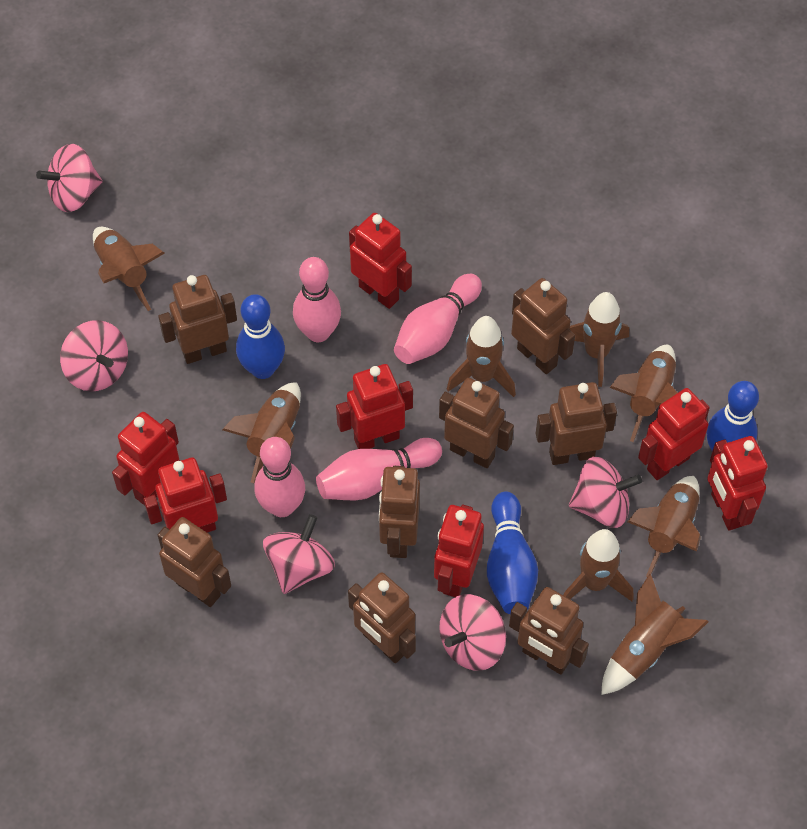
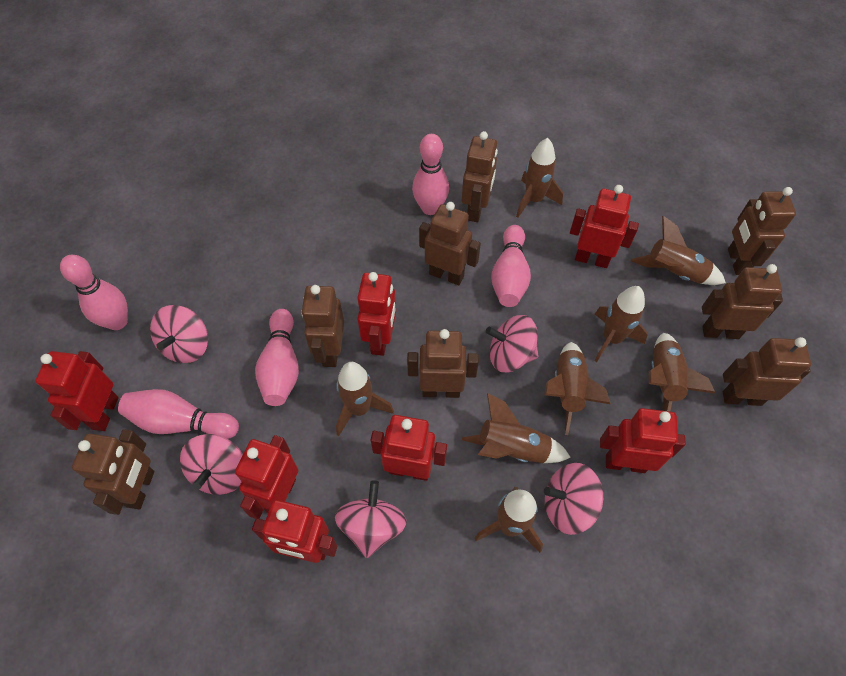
blue bowling pin: [236,294,285,379] [487,492,538,614] [707,381,759,451] = 3 -> none = 0
pink bowling pin: [254,437,305,517] [293,257,341,342] [316,438,442,500] [394,274,482,364] = 4 -> [60,255,128,330] [118,389,239,439] [255,309,299,406] [412,134,449,215] [491,225,531,307] = 5

